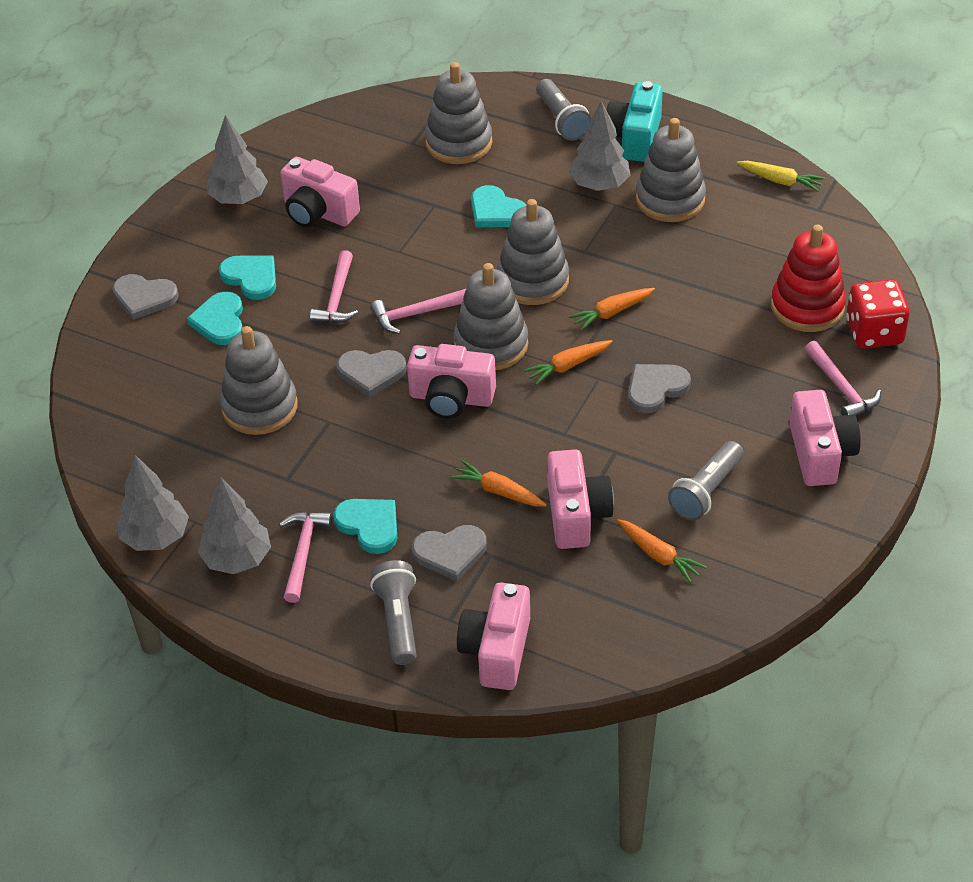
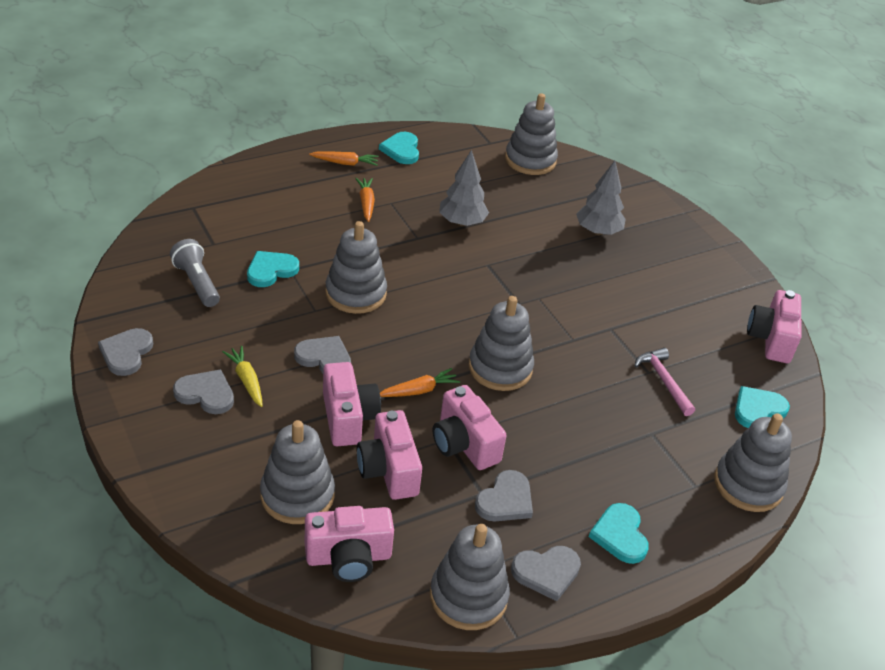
grey flashlight: [370,560,417,665] [536,79,591,141] [668,441,744,521] = 3 -> [170,239,220,307] = 1
grey heart: [112,274,178,320] [337,350,407,397] [412,525,487,581] [628,364,691,413] = 4 -> [98,328,153,376] [173,369,234,414] [294,336,351,373] [475,470,533,521] [511,546,581,601] = 5
grey stacking toy: [220,326,298,435] [425,62,492,164] [454,263,528,370] [497,199,569,305] [636,118,706,222] = 5 -> [260,420,335,524] [325,221,387,314] [430,524,510,630] [469,296,534,391] [505,93,558,175] [714,413,792,512] = 6
grey tree: [117,455,189,551] [198,478,271,574] [207,115,268,204] [569,101,631,191] = 4 -> [439,150,489,226] [576,161,626,235] = 2
orange carrot: [450,460,547,506] [524,340,613,385] [569,288,655,331] [617,519,707,583] = 4 -> [309,151,379,166] [355,178,375,222] [380,368,460,397] = 3
pink hammer: [279,512,332,603] [310,250,358,323] [370,289,466,334] [805,341,881,416] = 4 -> [635,348,695,416] = 1
red dice: [846,279,910,348] = 1 -> none = 0
red stacking toy: [771,225,846,332] = 1 -> none = 0
turquoise camera: [607,81,663,162] = 1 -> none = 0

